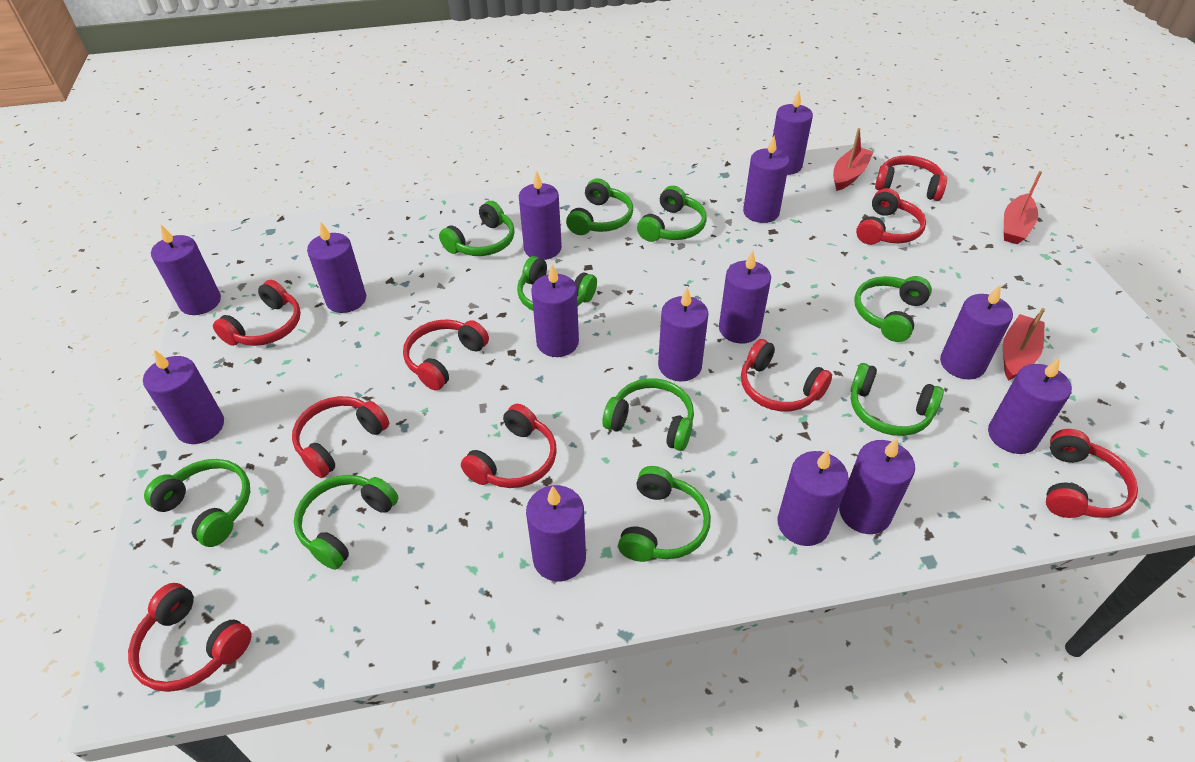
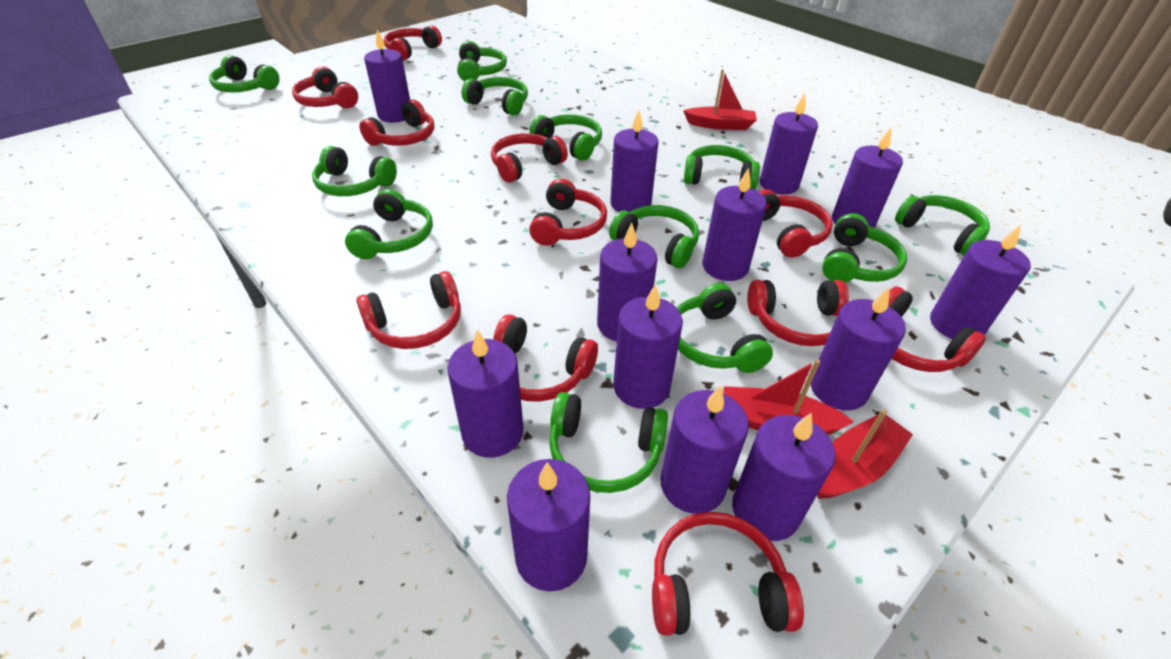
green headphones: [144,459,250,547] [294,475,398,570] [439,201,515,256] [517,256,597,311] [566,178,633,235] [602,378,694,451] [618,466,711,562] [637,186,707,242] [851,363,944,436] [854,276,932,342] = 10 -> [209,55,279,92] [312,146,397,196] [345,189,433,259] [457,41,507,81] [462,77,528,116] [530,114,602,161] [549,392,668,493] [609,205,699,268] [677,283,773,373] [684,145,760,190] [822,213,907,283] [895,195,990,256] = 12
purple candle: [143,350,224,444] [151,225,221,315] [307,222,366,313] [519,171,562,260] [526,485,586,581] [531,264,579,357] [658,287,709,381] [719,251,771,343] [743,136,789,223] [773,91,813,175] [777,450,849,546] [839,438,915,534] [940,285,1013,380] [988,358,1072,454] = 14 -> [364,30,410,123] [447,330,524,458] [507,459,590,591] [597,223,657,341] [610,110,658,212] [613,284,683,409] [661,385,749,514] [702,168,767,281] [732,413,835,541] [760,93,818,195] [810,286,906,410] [832,128,903,228] [930,224,1031,339] = 13
red headphones: [128,583,252,692] [213,280,301,346] [292,396,389,478] [403,319,489,391] [461,404,557,488] [741,339,832,411] [856,188,926,245] [875,156,947,201] [1046,429,1138,518] = 9 -> [292,66,358,108] [356,271,461,349] [359,100,434,146] [384,25,442,61] [491,133,568,183] [493,314,598,402] [529,179,607,246] [652,512,804,636] [747,280,849,346] [758,189,833,258] [888,286,986,372] = 11

